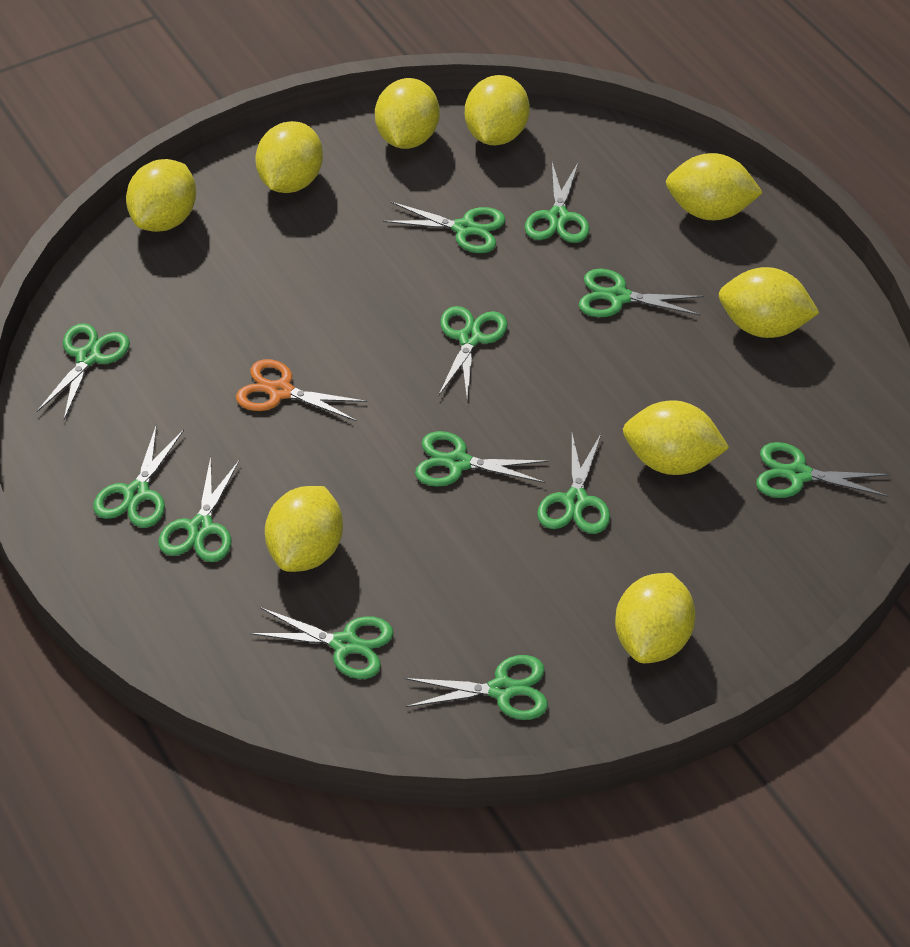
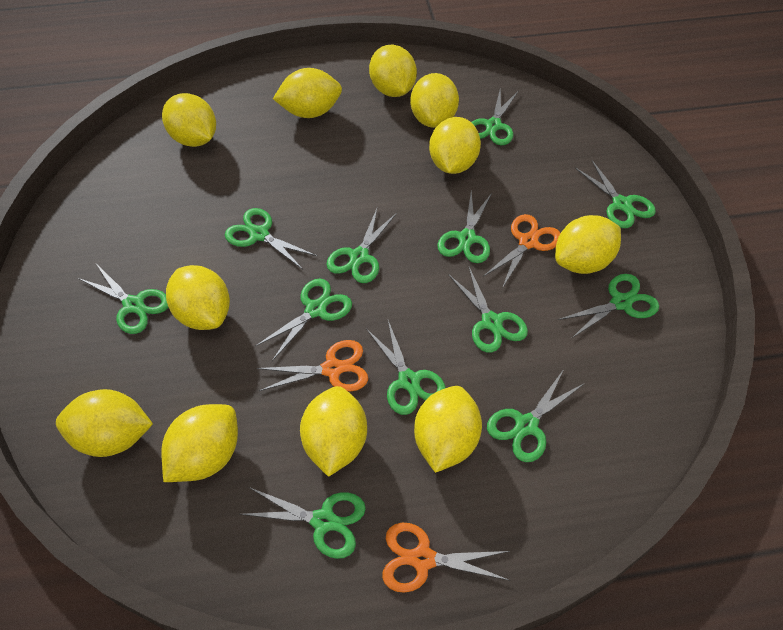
orange scissors: [236,359,367,421] = 1 -> [257,340,368,392] [382,523,510,593] [483,214,560,288] = 3
yellow lemon: [126,159,196,232] [255,121,323,193] [265,486,343,572] [375,78,440,149] [465,75,530,146] [615,573,696,663] [623,400,729,475] [666,153,763,220] [719,267,820,338] = 9 -> [56,389,153,457] [161,404,238,482] [162,93,216,147] [166,265,230,330] [273,68,342,118] [300,386,367,477] [369,45,417,97] [410,73,459,128] [414,386,482,473] [429,117,481,174] [555,215,621,274] = 11

